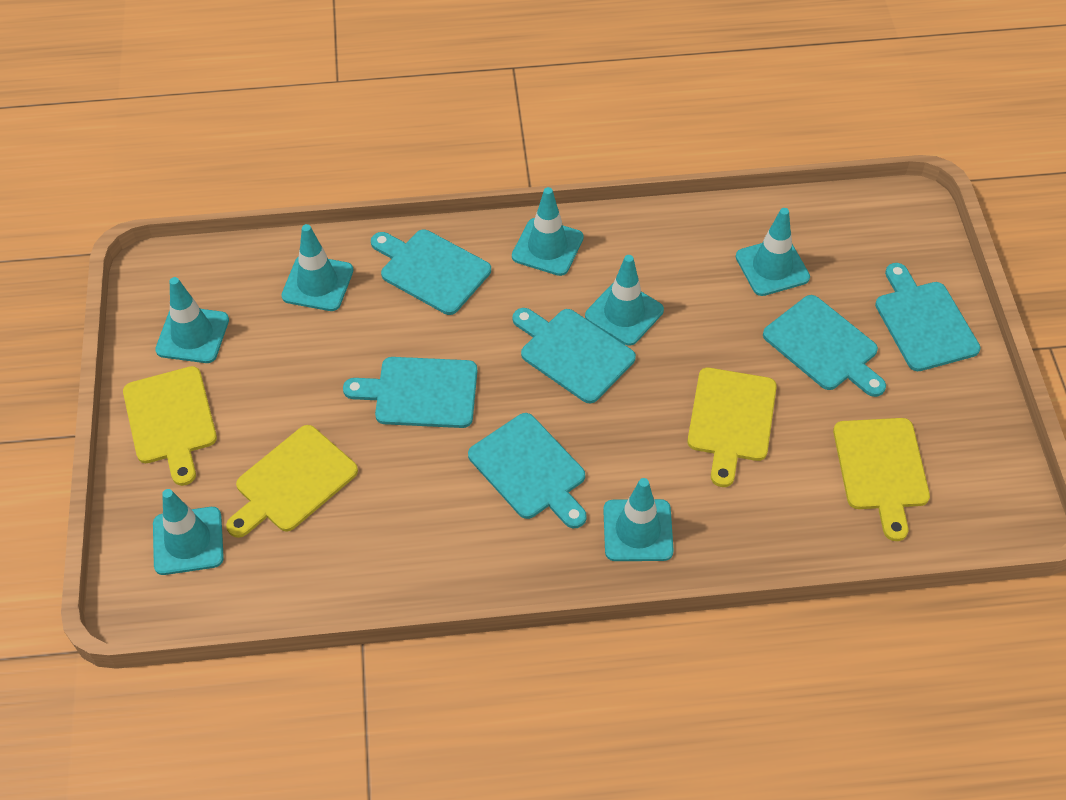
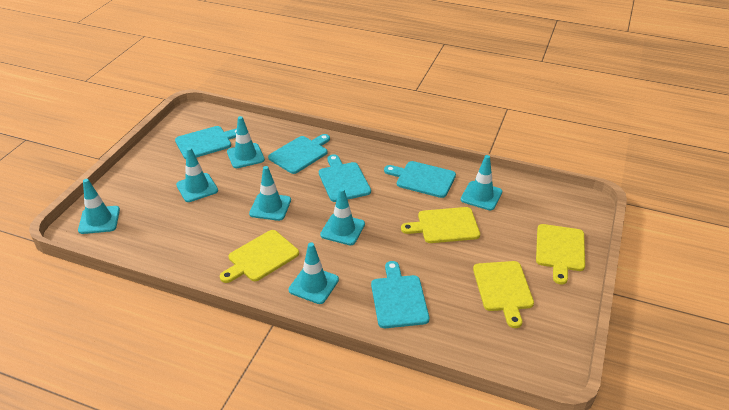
turquoise cutting board: [343,357,477,428] [371,230,491,315] [468,413,587,528] [513,308,636,403] [763,295,886,397] [875,263,980,371] = 6 -> [175,126,237,159] [268,134,330,174] [319,154,371,202] [371,261,429,328] [384,161,456,198] = 5

